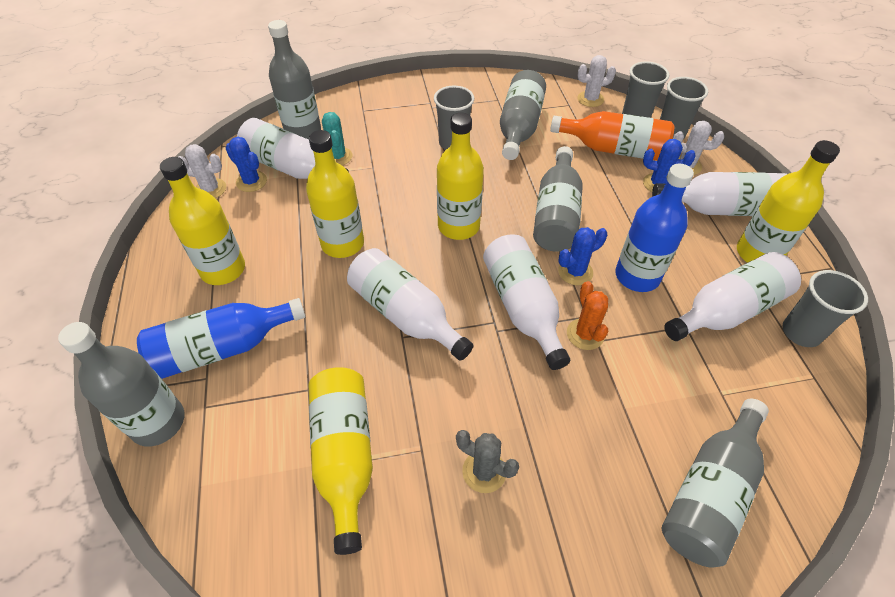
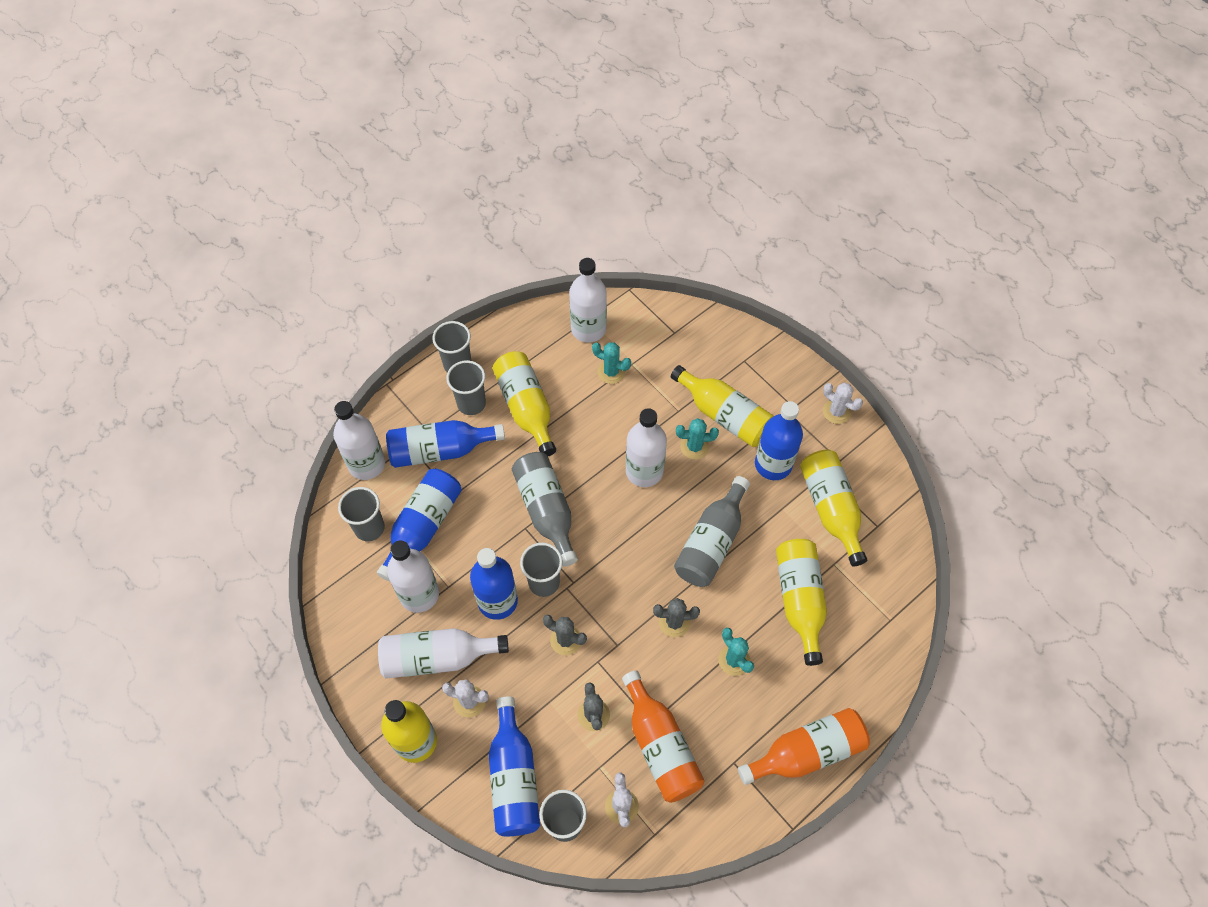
blue bottle: [137,298,306,379] [615,163,694,292] = 2 -> [377,469,462,581] [386,420,505,468] [470,548,518,620] [489,696,540,836] [755,401,803,480] = 5
blue cactus: [225,137,267,192] [558,227,607,285] [643,139,696,192] = 3 -> none = 0
grey bottle: [58,322,185,447] [268,20,321,140] [500,70,546,160] [533,146,583,252] [661,399,769,568] = 5 -> [512,452,578,566] [674,476,750,587] = 2
grey cactus: [456,430,519,493] = 1 -> [543,615,587,655] [577,682,610,731] [653,598,700,637] = 3
grey cup: [434,86,474,150] [622,61,669,118] [660,77,708,139] [783,270,868,347] = 4 -> [338,487,385,541] [432,321,471,372] [446,360,486,415] [520,543,563,597] [540,790,587,842] = 5
orange bottle: [550,111,674,161] = 1 -> [622,670,705,803] [738,708,870,785] = 2
orange cactus: [567,281,608,350] = 1 -> none = 0
turquoise cactus: [322,112,353,165] = 1 -> [592,342,631,384] [676,418,719,460] [718,628,754,676] = 3

